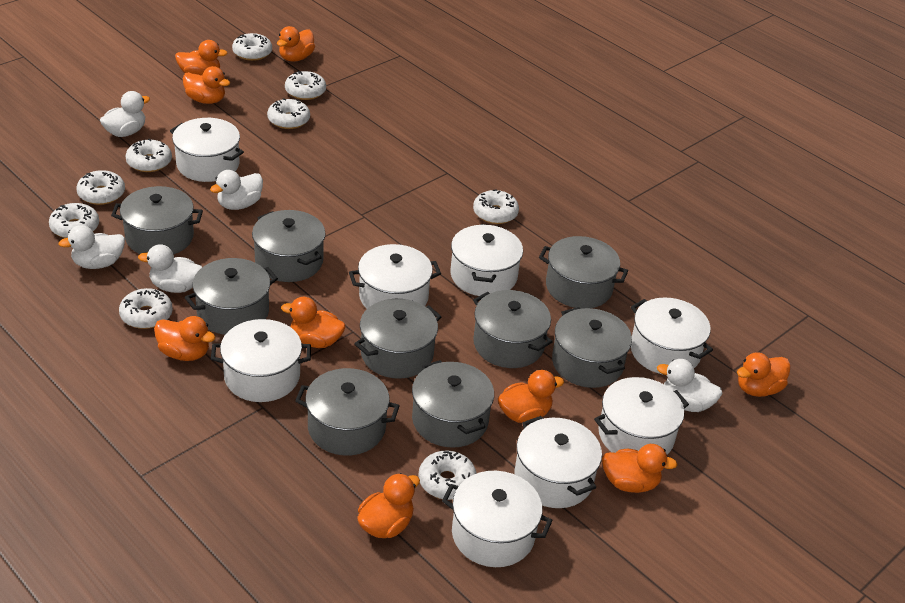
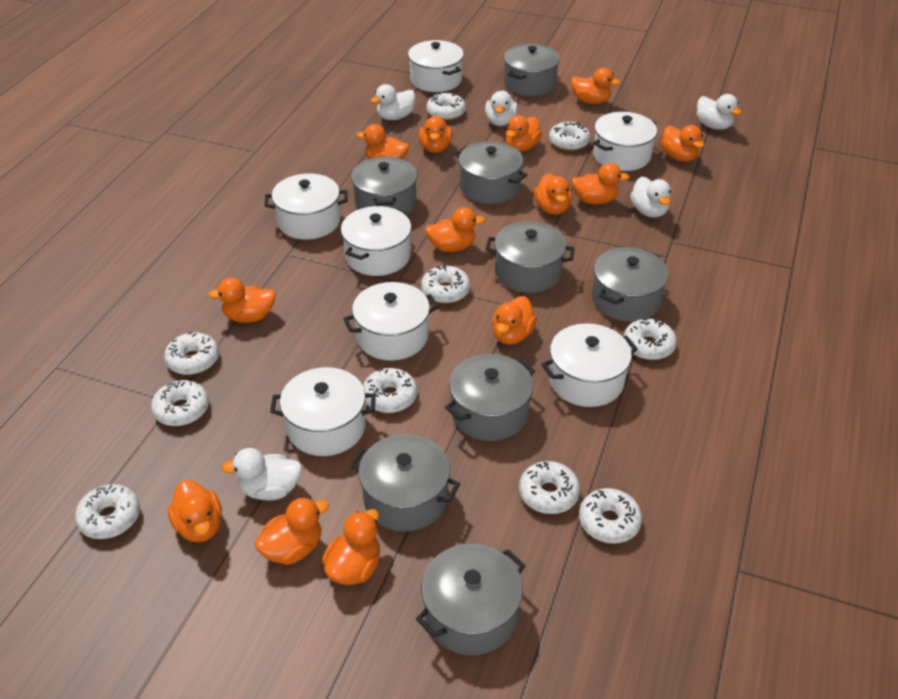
grey pot: [111,186,203,255] [185,258,278,335] [252,210,326,282] [295,368,400,456] [355,299,442,379] [412,360,494,448] [473,290,552,368] [539,236,628,309] [552,307,632,388] = 9 -> [350,434,460,532] [351,157,417,215] [416,544,525,655] [445,354,535,441] [455,141,527,204] [485,221,575,293] [504,44,560,96] [592,247,669,322] = 8
orange duck: [154,316,216,361] [175,40,228,75] [183,66,230,104] [277,26,315,62] [281,297,346,348] [357,473,420,538] [498,370,564,423] [602,444,678,493] [737,353,791,397] = 9 -> [167,480,222,543] [208,278,276,323] [255,497,329,565] [322,509,380,585] [357,124,409,159] [419,115,453,153] [425,207,485,252] [492,296,537,345] [506,115,542,152] [534,173,572,215] [571,68,620,104] [571,163,629,205] [661,125,704,162] = 13
white donut: [49,203,99,238] [76,170,125,205] [119,288,173,329] [125,139,172,172] [232,33,272,61] [267,98,310,129] [285,71,326,100] [418,451,477,500] [473,189,519,224] = 9 -> [75,484,140,539] [151,380,209,426] [164,332,219,375] [363,368,417,413] [421,265,470,303] [426,93,466,120] [519,461,580,514] [549,122,590,151] [579,488,642,544] [624,318,677,360] = 10
white pot: [170,118,244,182] [211,319,311,402] [349,244,441,309] [442,471,553,567] [451,224,523,296] [514,416,602,508] [594,377,689,454] [631,298,713,375] = 8 -> [264,173,348,240] [270,367,376,456] [341,206,412,276] [343,282,439,361] [408,40,464,92] [541,323,638,407] [593,112,657,171] = 7

